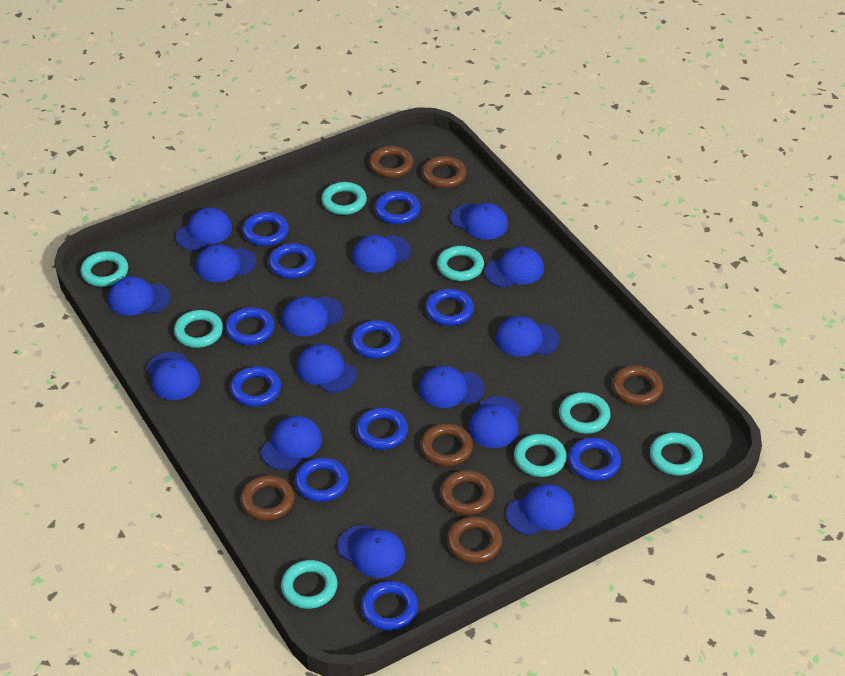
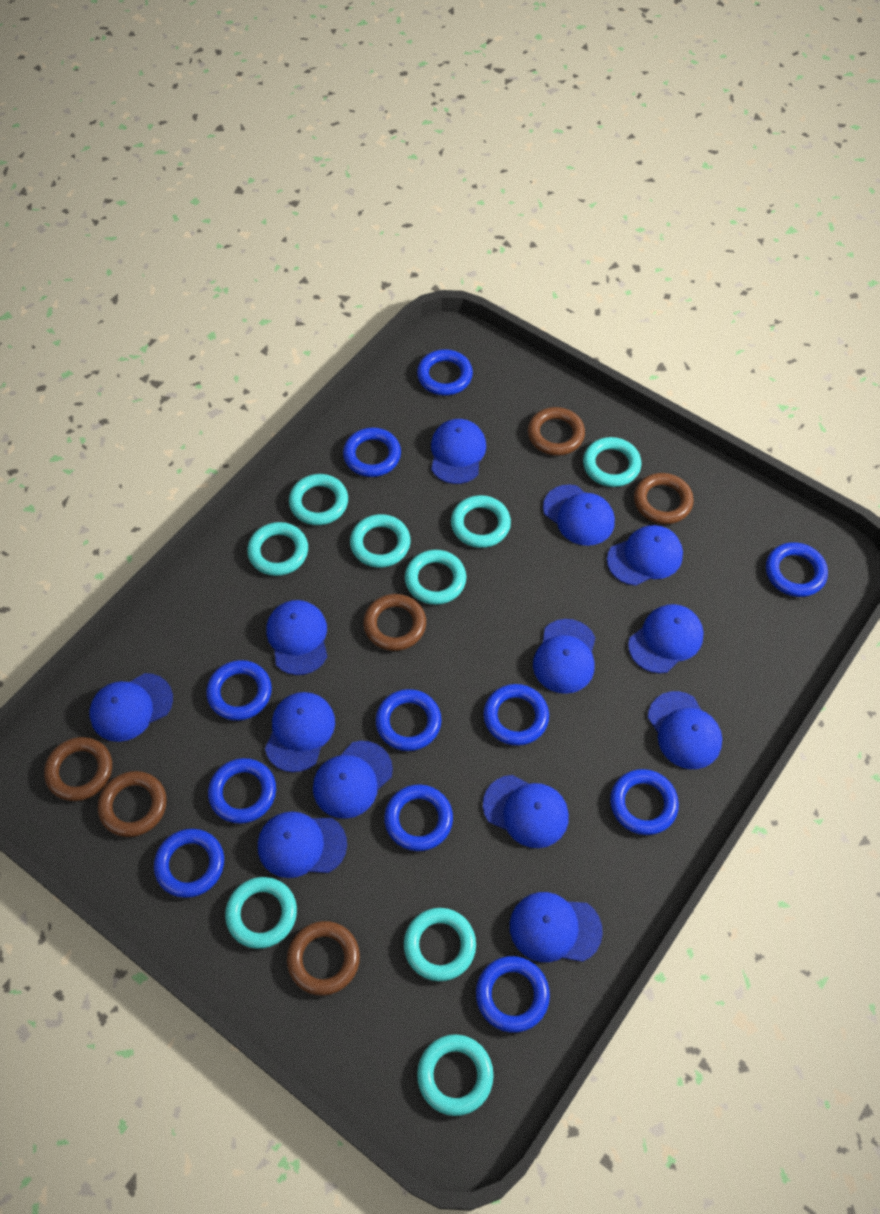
blue cap: [108,277,171,316] [146,352,200,400] [175,208,232,251] [196,244,256,282] [261,416,322,470] [282,297,343,336] [296,344,357,393] [338,525,406,578] [352,235,411,273] [419,366,485,408] [451,203,508,240] [469,396,521,448] [485,246,544,288] [496,316,560,357] [506,484,574,535] = 15 -> [90,673,173,742] [258,811,347,878] [265,692,335,772] [267,600,327,675] [313,741,393,819] [431,419,486,484] [483,775,569,848] [510,892,603,962] [533,619,595,694] [543,484,615,546] [607,525,683,586] [628,604,704,674] [648,691,722,769] = 13
brown ring: [241,476,295,521] [369,146,413,178] [421,424,473,466] [422,156,467,188] [440,470,494,515] [447,517,502,563] [612,365,663,406] = 7 -> [44,737,112,801] [98,771,167,837] [287,921,360,996] [363,594,426,651] [528,407,585,456] [634,473,694,524] = 6
turquoise ring: [81,251,128,287] [174,310,223,348] [281,560,337,609] [321,182,367,215] [437,246,484,281] [514,434,567,477] [559,392,611,434] [650,433,703,476] = 8 -> [225,877,297,949] [247,522,308,576] [289,474,348,525] [350,514,410,568] [404,908,476,981] [405,550,466,605] [417,1034,494,1116] [451,495,511,548] [583,437,641,487] = 9

